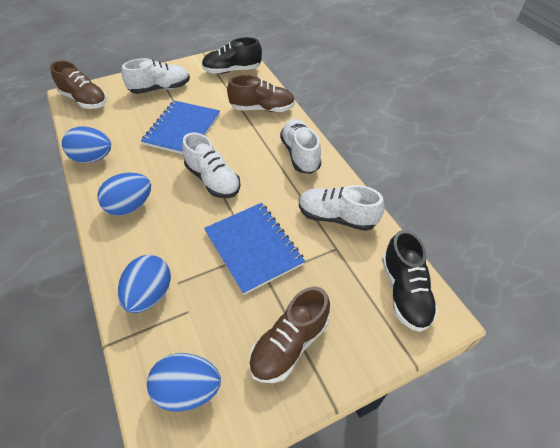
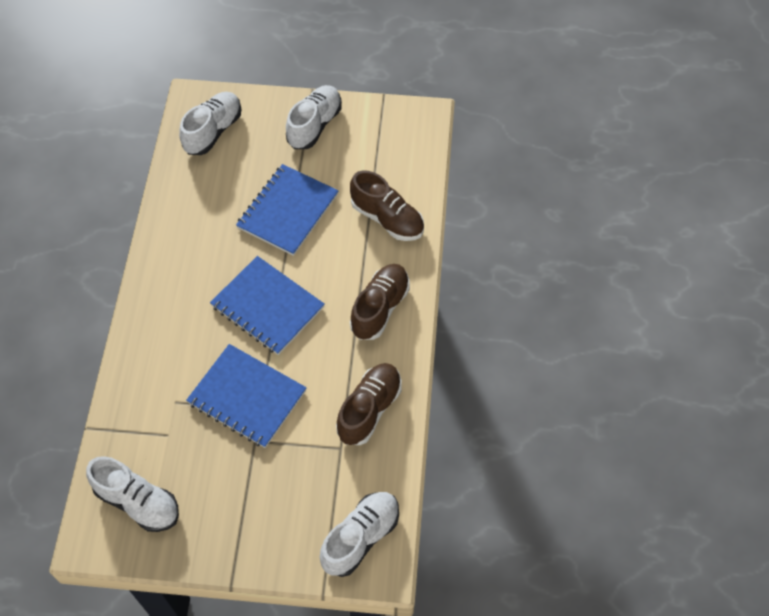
black shoe: [202,37,262,74] [382,230,438,332] = 2 -> none = 0
blue egg: [62,127,111,163] [97,173,151,216] [118,255,171,313] [147,353,221,411] = 4 -> none = 0
blue notebook: [141,101,220,154] [204,203,305,295] = 2 -> [186,344,307,448] [210,256,325,355] [236,164,339,256] = 3

